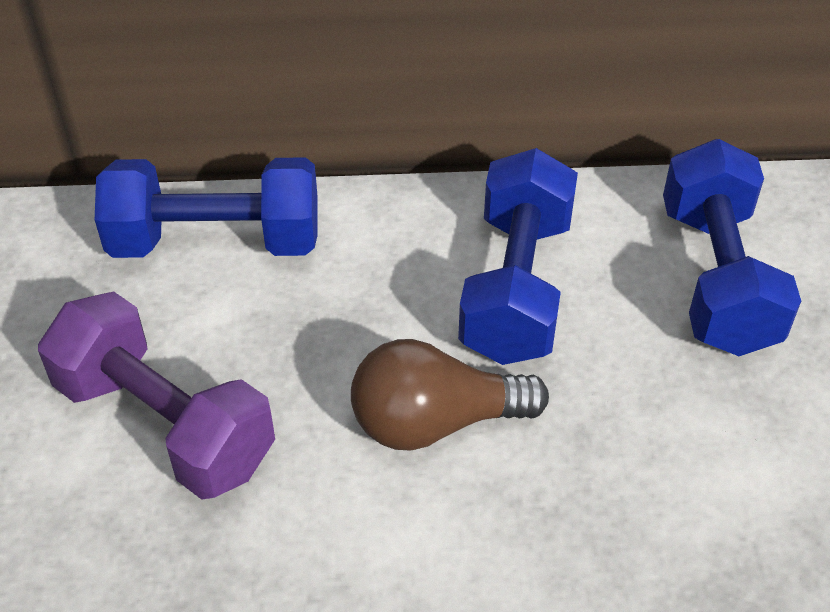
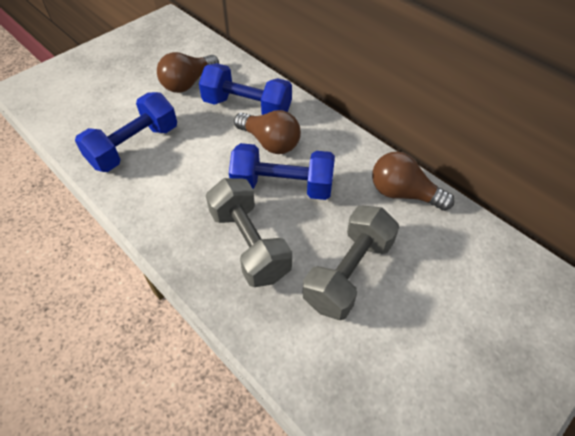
brown light bulb: [351,339,549,450] = 1 -> [157,52,219,93] [234,110,301,154] [372,151,455,211] = 3
grey dumbbell: none = 0 -> [206,178,292,287] [303,206,400,320] = 2
purple dumbbell: [38,292,275,500] = 1 -> none = 0

